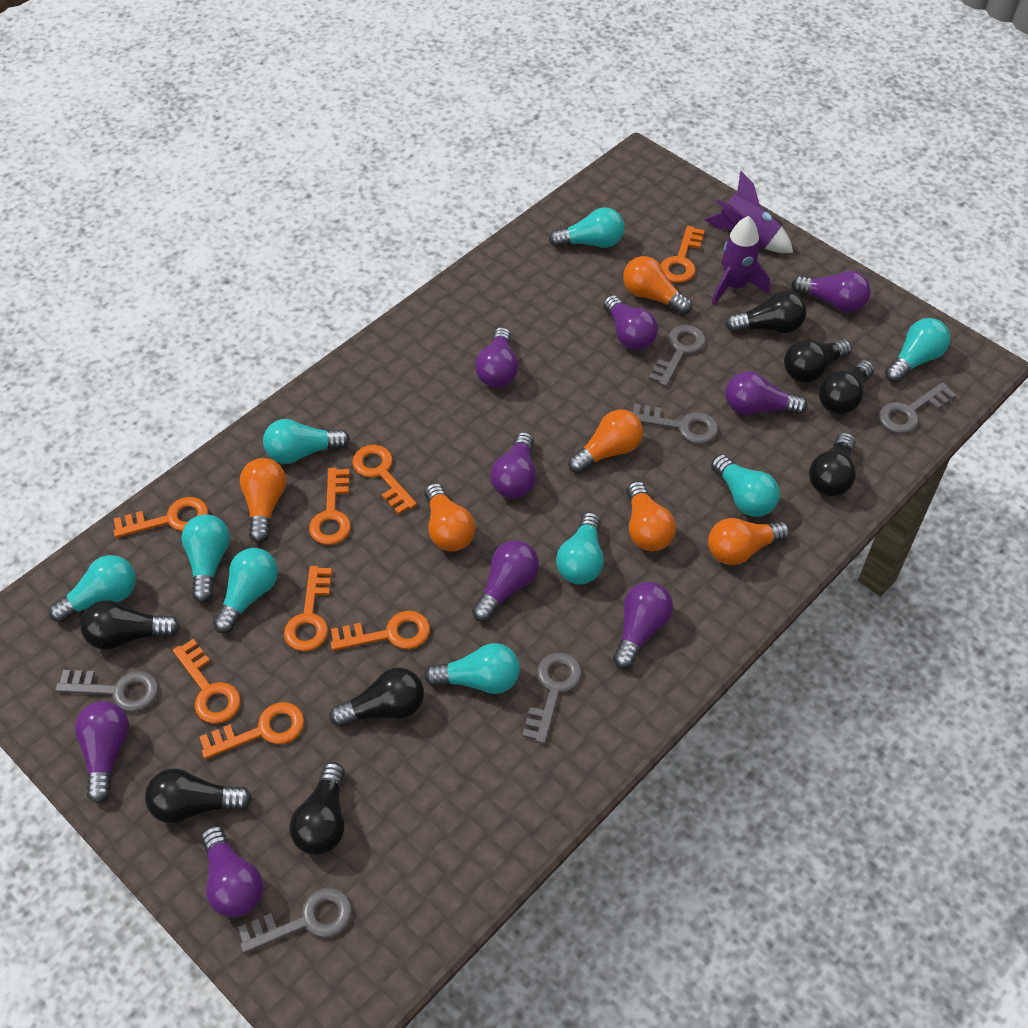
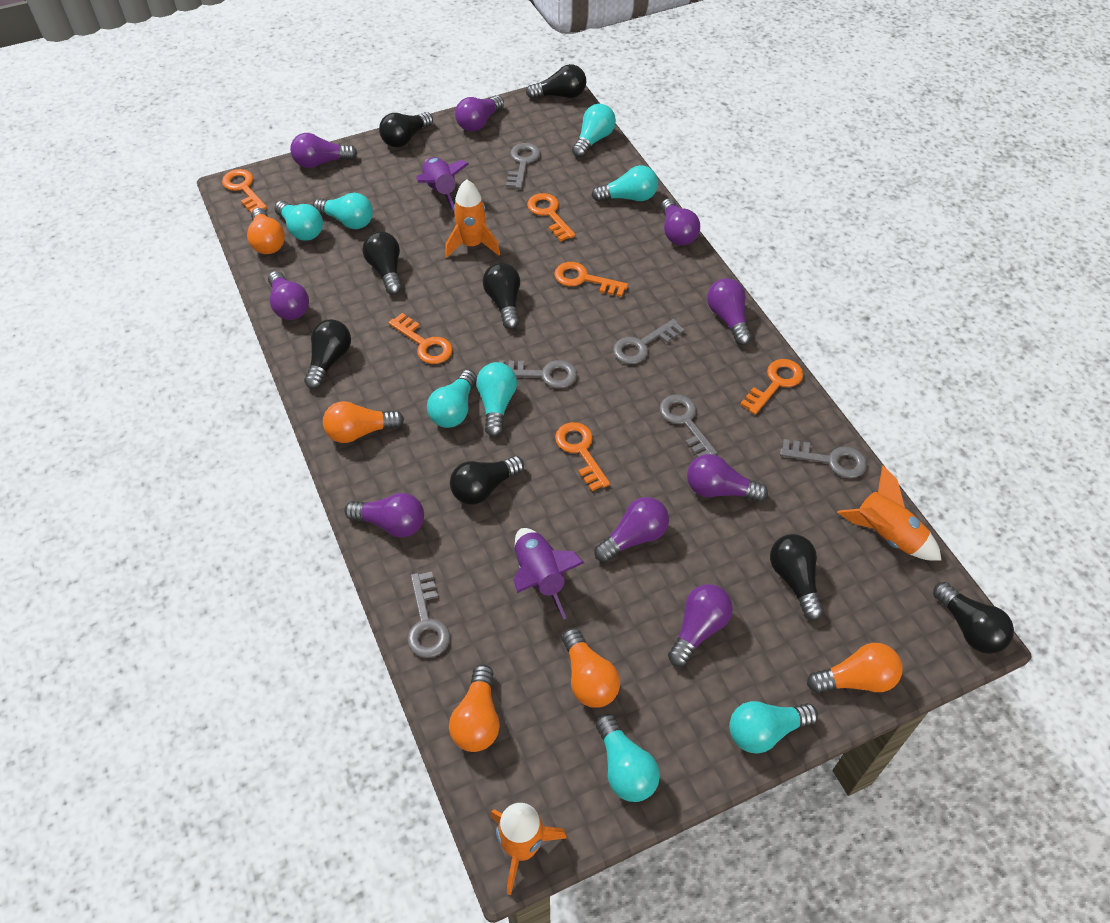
orange key: [114,497,208,538] [173,639,241,724] [200,702,304,759] [284,566,332,651] [309,468,351,545] [331,611,430,651] [352,445,417,515] [660,226,705,283] = 8 -> [222,169,267,213] [388,313,452,364] [527,193,576,241] [554,262,628,297] [555,422,610,491] [740,359,803,415] = 6
orange light bulb: [240,458,286,543] [424,483,475,552] [568,410,643,474] [623,256,692,315] [626,481,676,551] [708,518,790,565] = 6 -> [247,208,285,254] [323,401,404,443] [449,664,500,752] [562,628,620,708] [807,643,903,693] = 5
orange rocket: none = 0 -> [445,179,500,258] [490,803,567,895] [837,465,941,561] = 3
turquoise light bulb: [49,555,136,623] [181,514,230,603] [213,548,278,633] [263,419,350,464] [424,643,520,694] [549,207,624,248] [556,512,604,584] [711,454,780,517] [885,318,950,383] = 9 -> [274,200,323,241] [313,193,373,229] [427,370,477,428] [476,362,517,437] [572,104,616,158] [591,165,658,202] [596,714,660,802] [729,701,818,754] = 8

